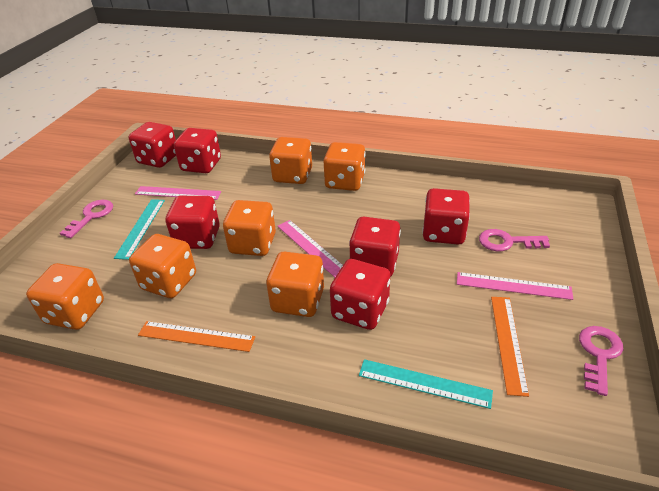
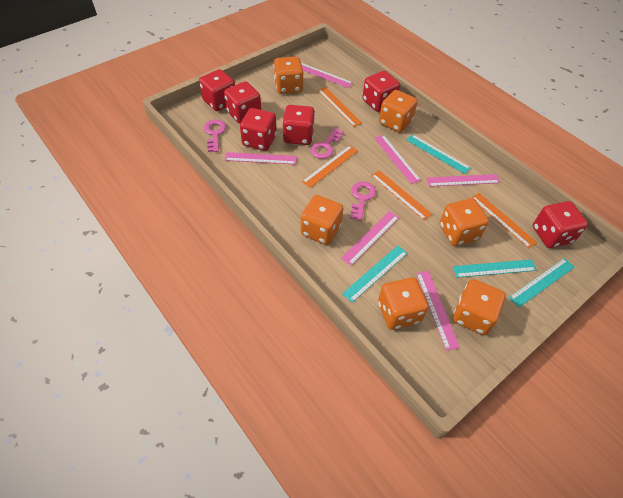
orange ruler: [138,321,255,352] [491,297,529,397] = 2 -> [302,145,358,188] [317,87,362,127] [371,170,432,220] [471,193,537,248] = 4
pink ruler: [135,186,221,200] [277,220,343,277] [457,272,573,300] = 3 -> [225,152,297,165] [301,63,353,88] [341,211,399,265] [374,135,421,184] [416,271,460,351] [426,174,500,187] = 6
turquoise ruler: [114,199,165,260] [359,359,493,409] = 2 -> [342,246,408,303] [406,134,471,174] [453,259,537,278] [508,258,575,308] = 4

